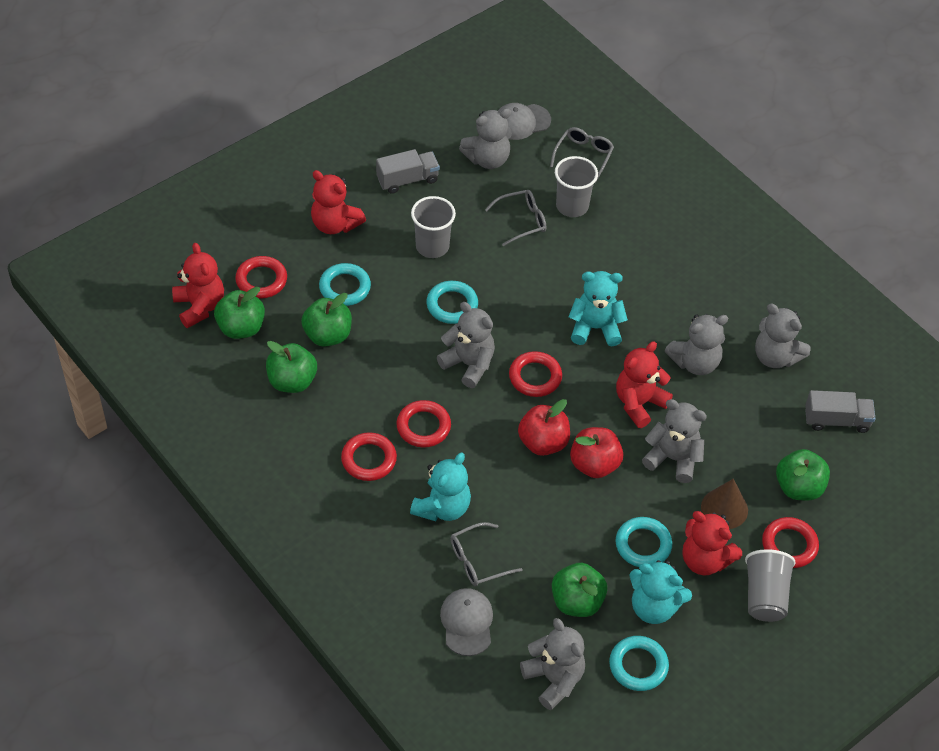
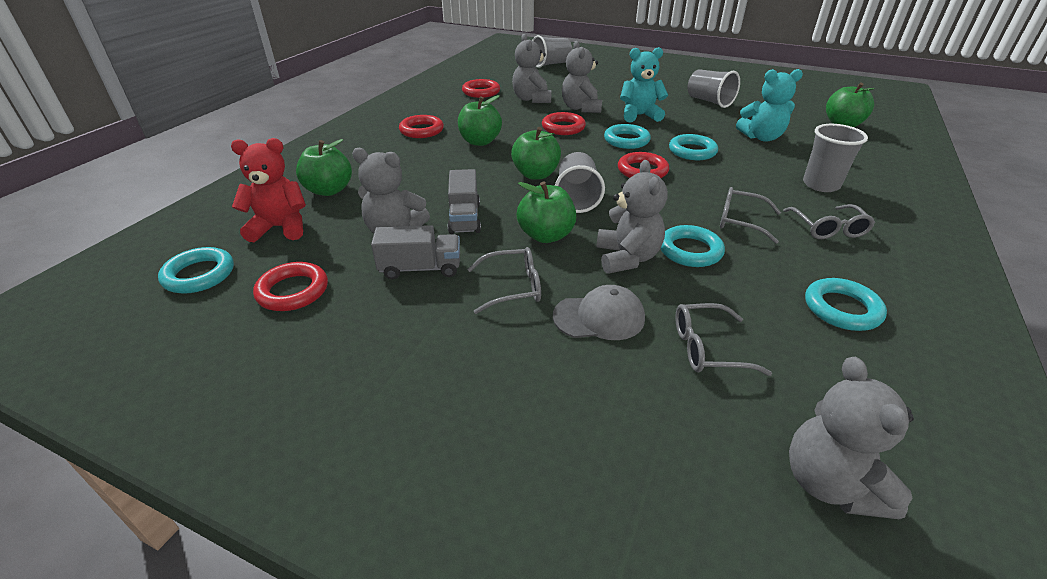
brown cone: [701,479,748,529] = 1 -> none = 0
grey cap: [440,588,493,656] [498,103,551,140] = 2 -> [553,285,645,340] = 1
grey cup: [411,196,456,258] [555,156,598,217] [745,549,795,622] = 3 -> [532,35,572,68] [555,152,605,213] [688,69,740,108] [803,124,868,192] = 4
grey glasses: [450,522,523,586] [485,190,547,246] [550,127,614,183] = 3 -> [467,247,541,314] [675,303,772,376] [720,187,781,244] [783,204,875,239] = 4
grey teddy bear: [437,302,495,388] [459,108,512,169] [520,618,585,710] [642,399,707,483] [665,314,728,375] [755,304,811,368] = 6 -> [352,148,430,233] [512,34,552,103] [562,41,602,113] [596,160,668,274] [789,357,914,519] = 5
red apple: [518,399,570,456] [570,427,623,478] = 2 -> none = 0
red teddy bear: [172,243,224,328] [311,170,366,234] [616,341,673,428] [683,511,742,575] = 4 -> [231,138,306,242] = 1
turquoise ring: [319,263,371,306] [426,281,478,324] [609,636,669,691] [616,517,672,567] = 4 -> [158,247,234,293] [604,124,651,149] [661,225,725,267] [669,134,718,160] [805,278,887,331] = 5
turquoise teddy bear: [410,453,471,521] [569,271,628,347] [629,560,692,624] = 3 -> [620,47,668,123] [736,69,803,142] = 2

